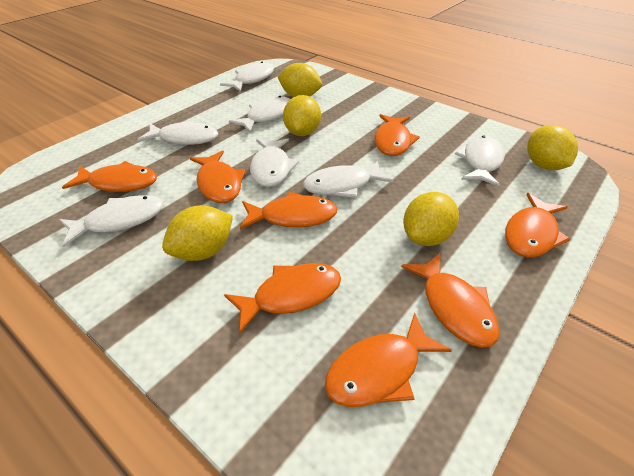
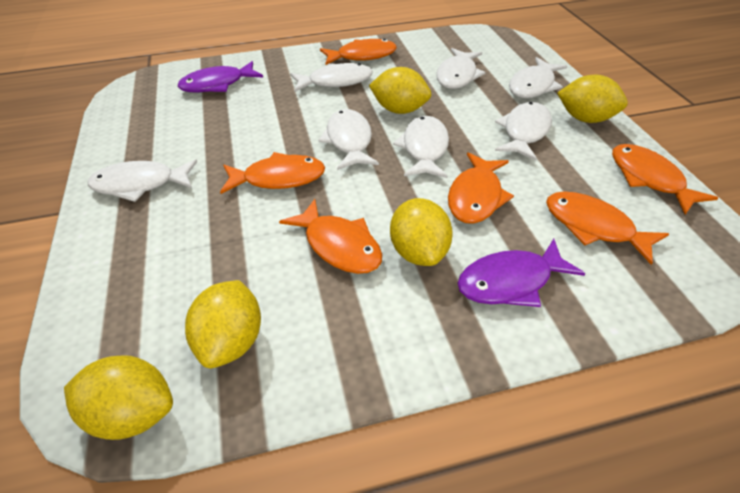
orange fish: [62,161,157,192] [190,150,245,203] [224,263,341,333] [240,192,338,229] [325,313,452,407] [374,114,420,156] [401,253,500,348] [505,193,570,258] = 8 -> [220,152,325,194] [279,199,382,274] [320,39,397,65] [448,152,514,224] [546,191,669,265] [612,144,718,215] = 6
purple fish: none = 0 -> [178,61,263,92] [457,239,585,307] = 2

